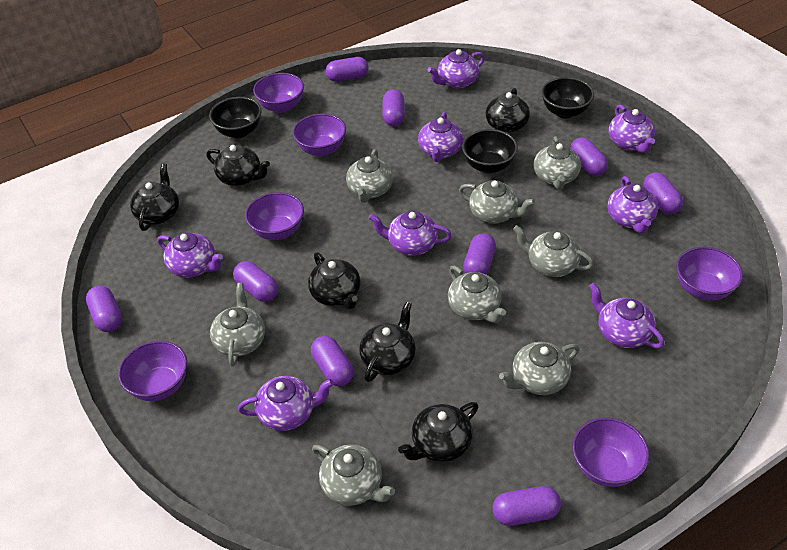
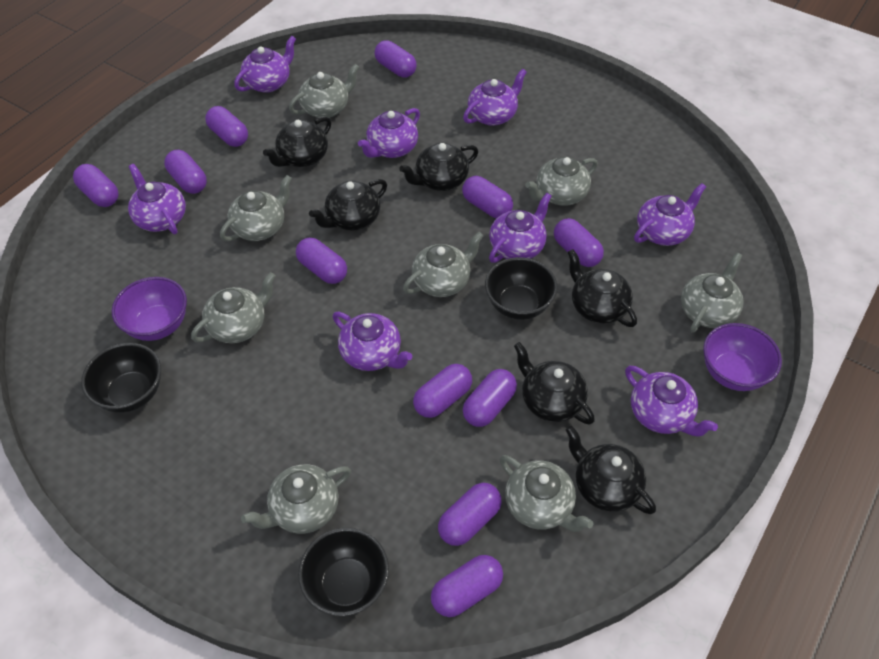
purple bowl: [118,341,187,401] [245,192,304,240] [253,73,304,113] [293,114,346,156] [572,417,650,487] [676,247,743,301] = 6 -> [112,277,187,341] [703,323,782,391] = 2
purple capsule: [86,286,122,332] [233,261,278,302] [311,336,354,386] [326,57,369,82] [383,89,405,126] [463,233,496,275] [492,486,561,526] [570,137,608,176] [643,172,683,214] = 9 -> [73,164,119,207] [164,150,207,194] [205,106,248,147] [296,238,347,284] [375,40,417,77] [413,364,472,418] [431,555,503,617] [438,483,502,546] [462,176,513,218] [463,369,517,427] [554,218,604,267] = 11

